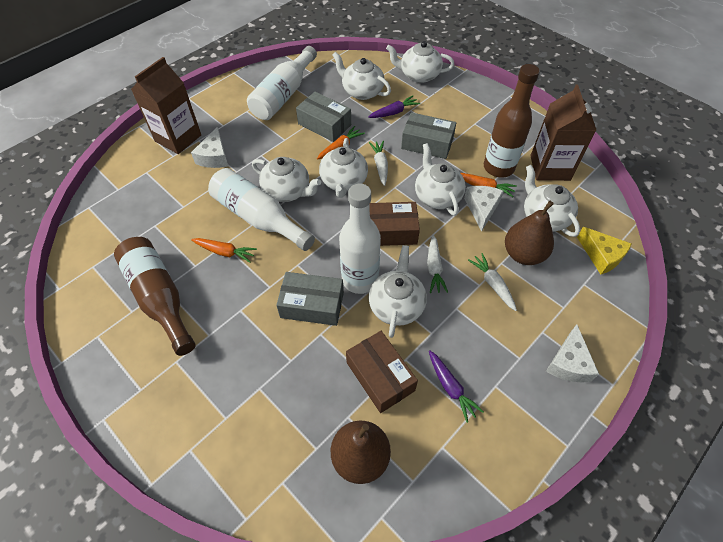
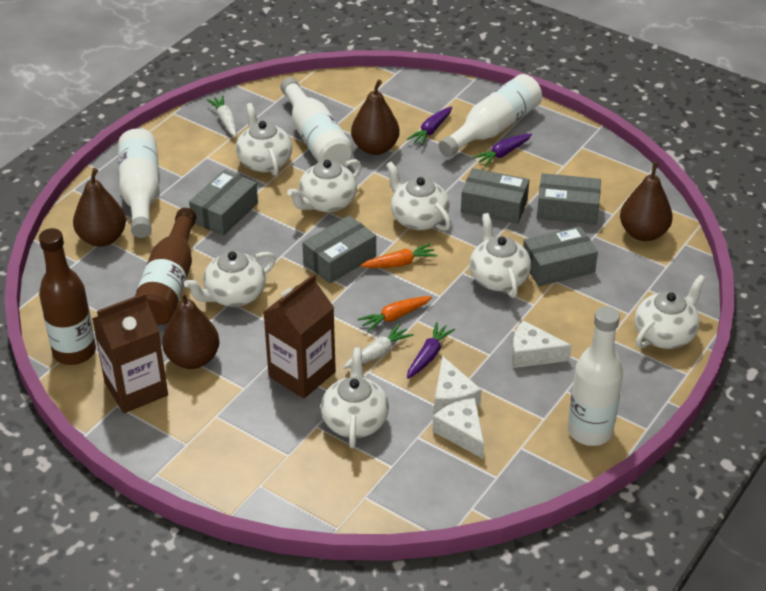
brown box: [346,331,418,413] [370,202,420,246] = 2 -> none = 0
brown pear: [331,421,391,484] [505,201,554,265] = 2 -> [73,168,126,247] [162,291,220,369] [351,80,400,155] [620,162,673,241] = 4
grey box: [276,272,344,326] [296,92,351,142] [401,112,456,159] = 3 -> [189,170,258,236] [302,215,376,284] [461,168,529,224] [523,226,598,286] [537,173,601,225] = 5
orange carrot: [191,238,257,263] [317,126,365,160] [461,173,517,197] = 3 -> [358,296,432,332] [360,243,437,268] = 2
purple carrot: [368,96,420,118] [429,350,484,423] = 2 -> [407,107,452,146] [407,322,455,379] [473,134,532,167] = 3
white bottle: [208,168,315,251] [247,46,317,120] [339,184,381,294] = 3 -> [118,129,159,238] [280,77,353,166] [438,74,542,157] [568,306,623,446] = 4
white carrot: [369,141,388,186] [427,235,448,293] [468,253,517,311] = 3 -> [206,95,237,137] [343,324,414,369] = 2
yellow cheese: [577,227,632,275] = 1 -> none = 0

